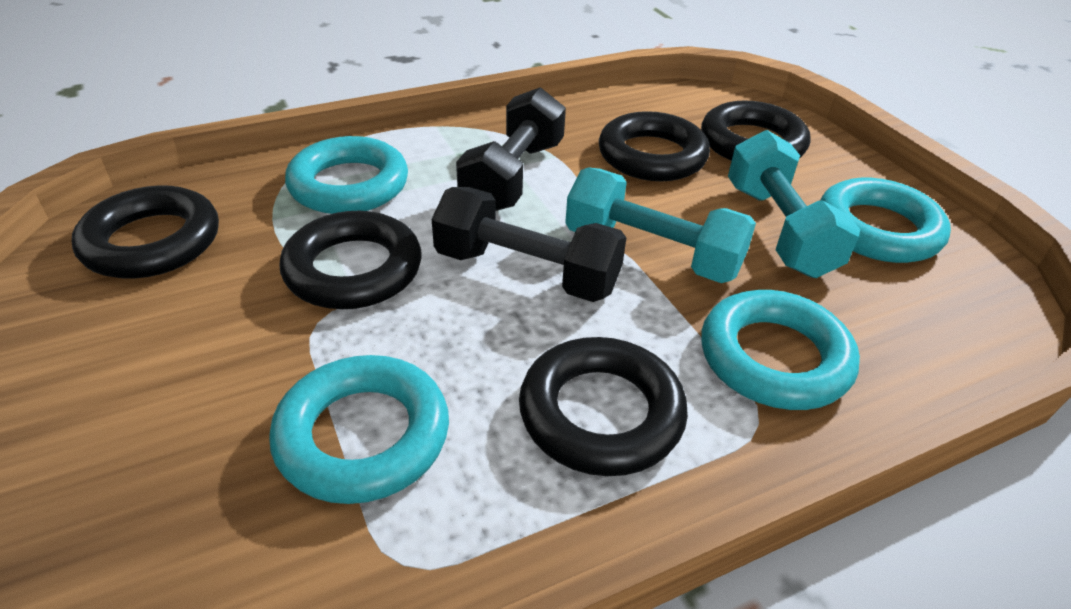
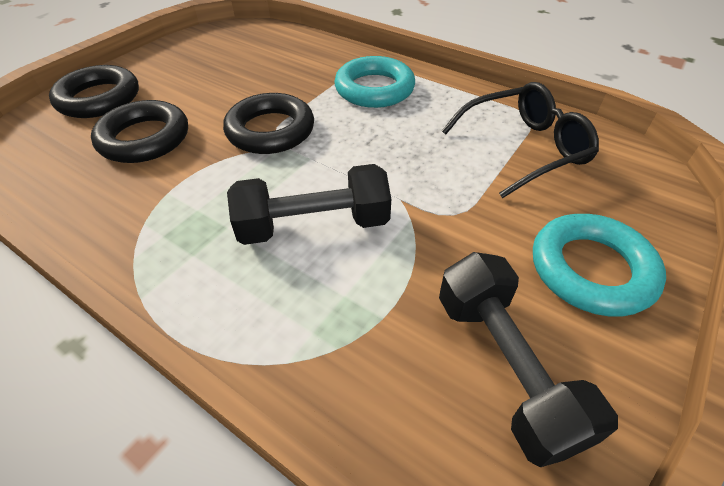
black glasses: none = 0 -> [442,82,599,198] = 1
black ring: [72,185,219,279] [279,211,421,309] [519,337,688,476] [599,111,710,181] [701,101,810,161] = 5 -> [49,65,139,118] [91,100,188,163] [223,93,314,154] = 3
turquoise dumbbell: [565,167,756,283] [728,130,860,278] = 2 -> none = 0
turquoise ring: [269,355,449,504] [285,136,408,214] [701,290,860,410] [820,178,951,263] = 4 -> [334,56,415,108] [533,214,666,317] = 2

